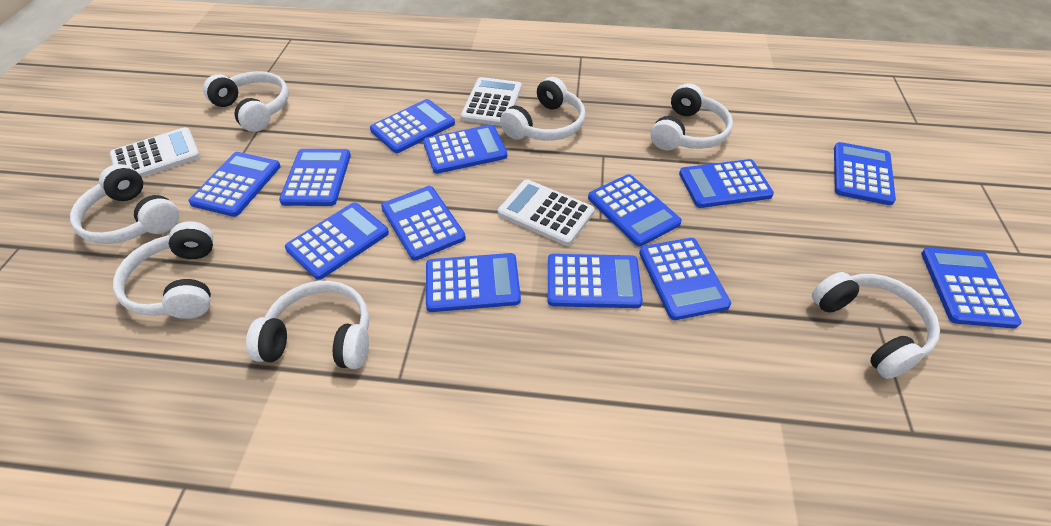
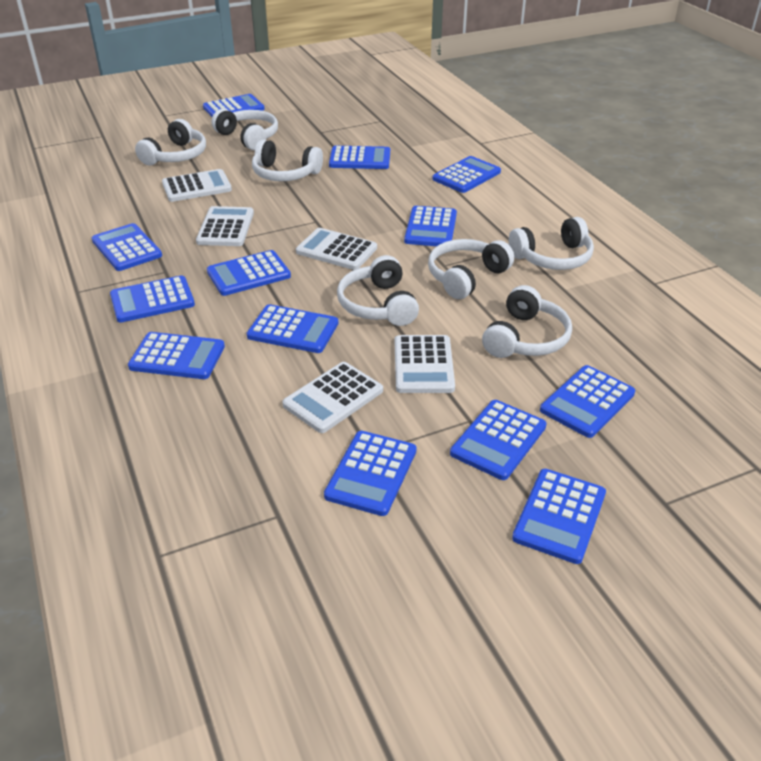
white calculator: [110,127,200,177] [461,77,522,126] [498,179,595,246] = 3 -> [162,169,232,202] [196,206,254,246] [282,362,383,433] [296,228,377,270] [395,335,455,393] = 5

